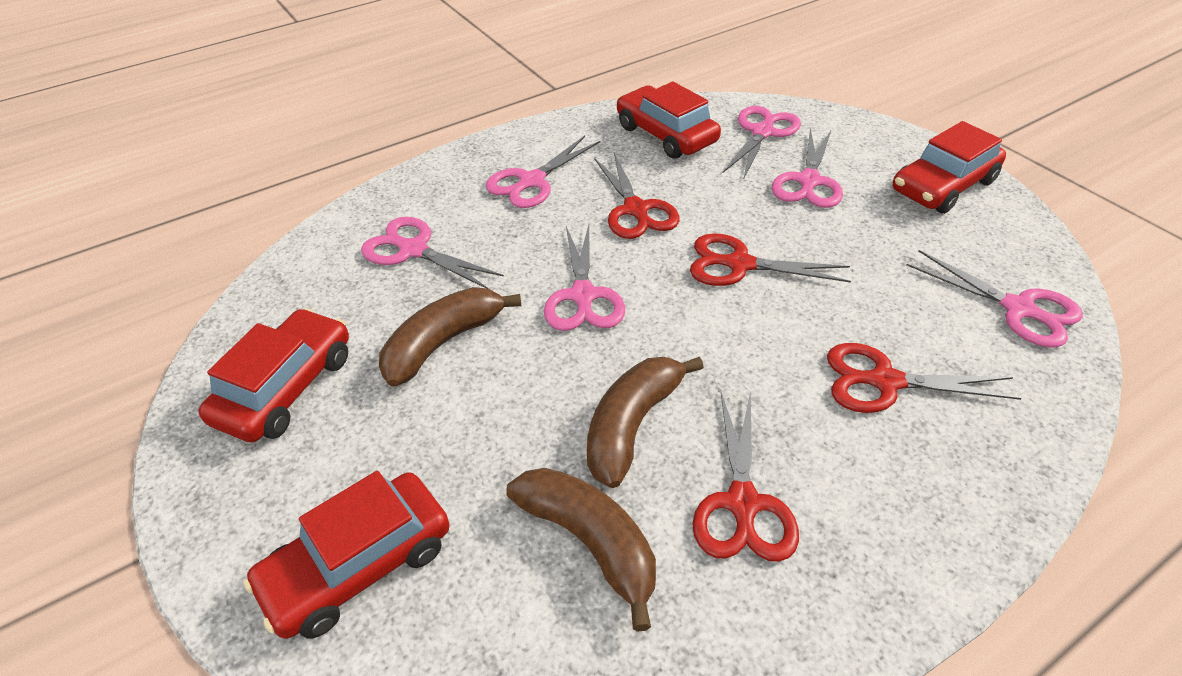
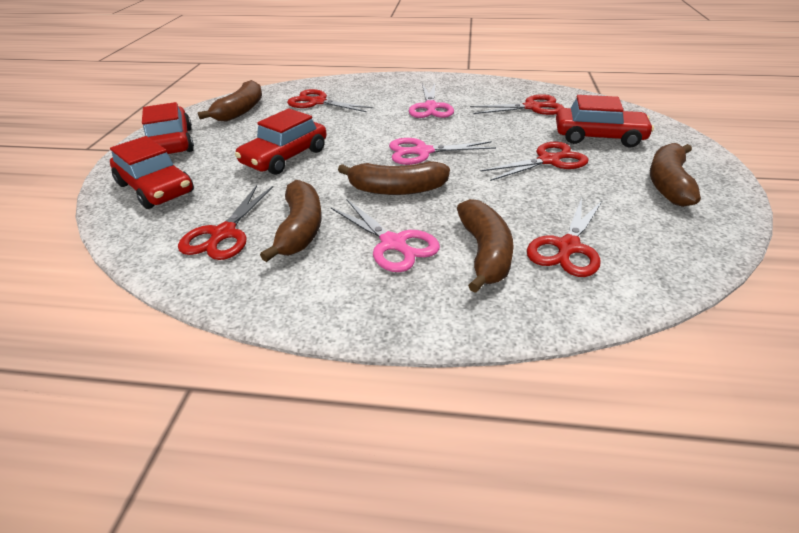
brown banana: [379,287,521,386] [506,468,656,632] [587,357,704,488] = 3 -> [198,80,262,122] [260,180,322,262] [338,161,450,195] [457,199,514,293] [650,143,701,207] = 5
pink scissors: [361,217,504,289] [486,136,600,208] [544,225,625,331] [723,106,801,180] [772,128,843,208] [906,250,1083,348] = 6 -> [331,199,440,272] [389,138,496,165] [409,84,454,118] = 3
red scissors: [594,153,680,239] [690,233,851,286] [692,391,799,562] [827,343,1021,413] = 4 -> [178,185,273,260] [287,89,374,112] [470,94,564,115] [480,142,588,181] [527,198,602,277] = 5

